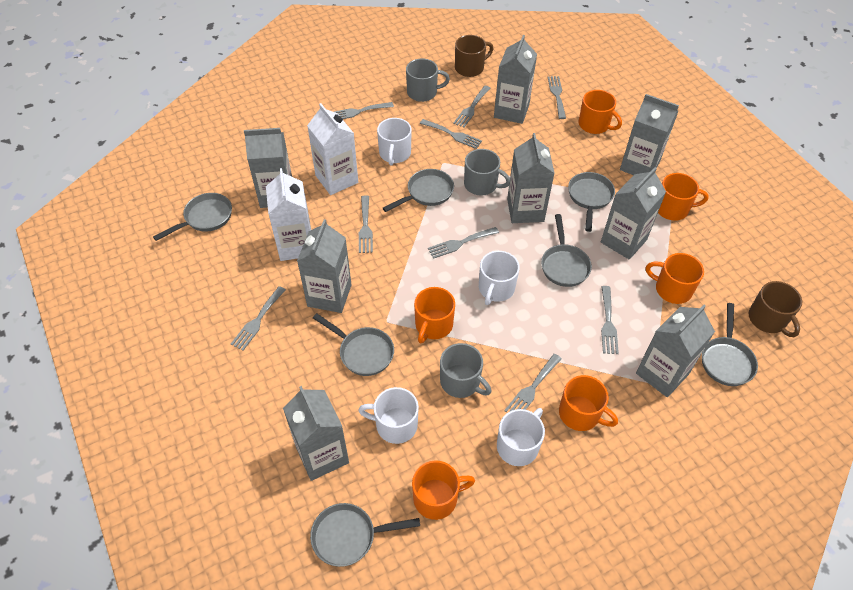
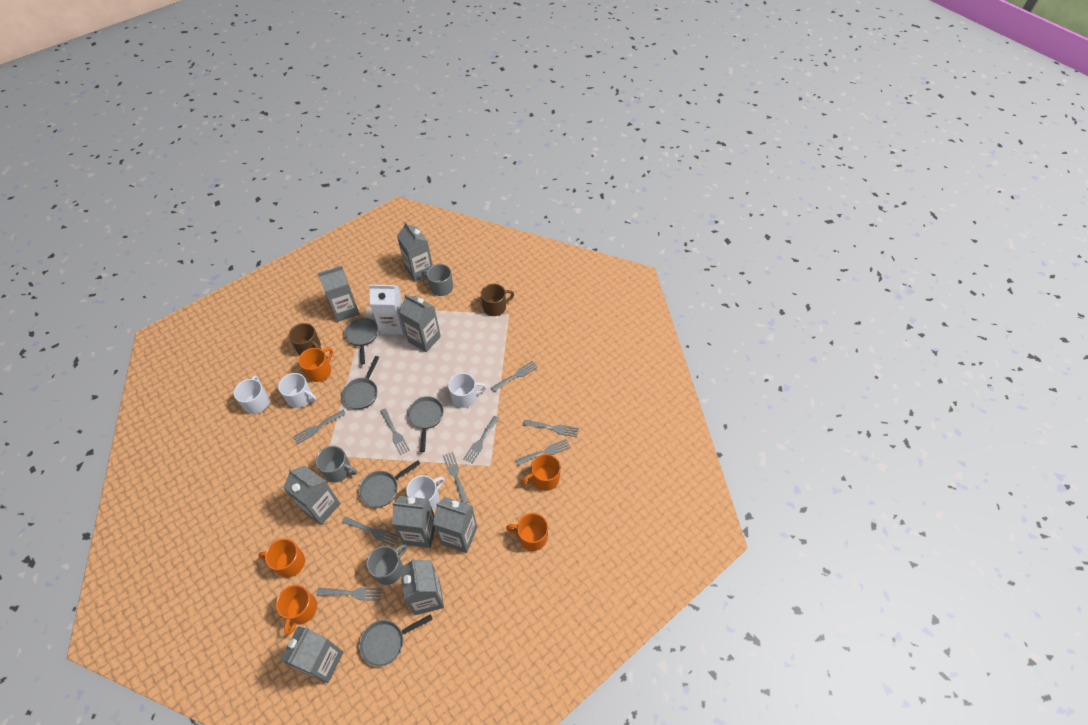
grey pan: [153,193,232,241] [310,503,420,567] [313,313,394,376] [383,169,454,212] [541,214,592,287] [568,172,615,232] [702,303,758,386] = 7 -> [341,356,379,410] [344,318,378,365] [358,460,420,508] [359,614,433,667] [407,396,444,452] = 5
orange mug: [412,460,475,520] [414,287,455,343] [559,375,618,431] [579,90,622,134] [646,253,704,304] [658,173,709,221] = 6 -> [258,539,305,577] [276,585,317,635] [298,348,333,382] [506,513,548,551] [522,454,561,491] = 5
white carton: [266,168,311,261] [307,103,358,195] = 2 -> [369,285,404,335] = 1

